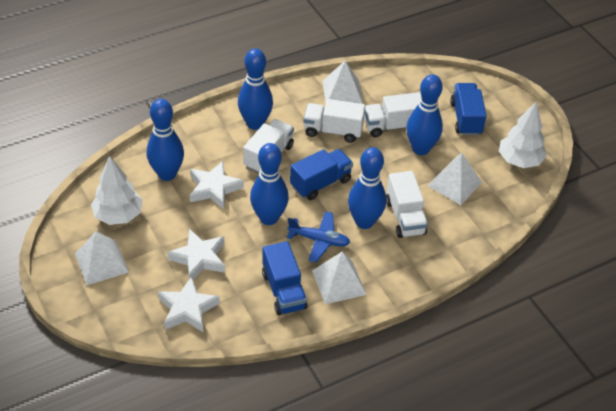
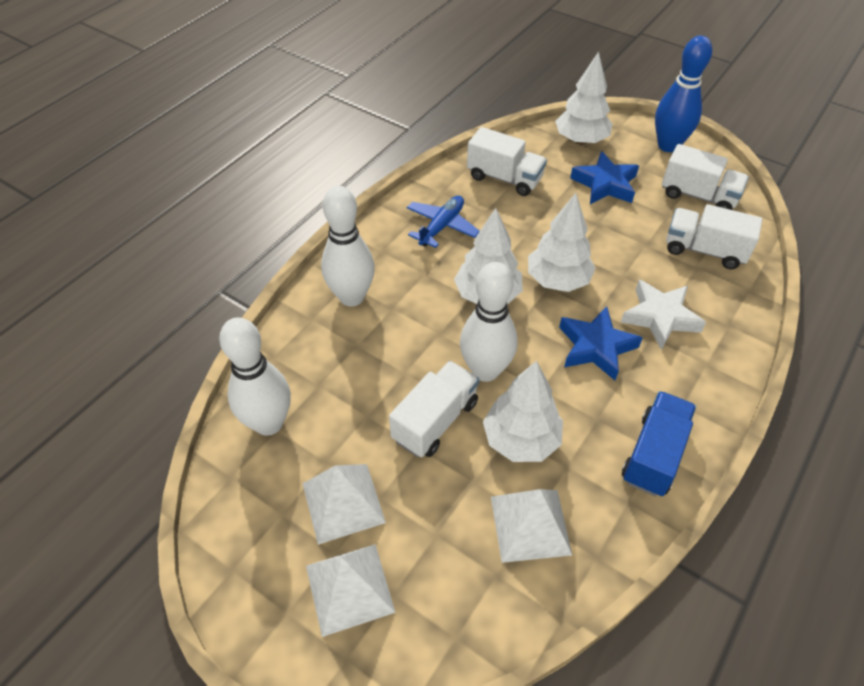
blue bowling pin: [147,99,184,181] [238,48,273,130] [250,143,289,225] [348,147,386,229] [406,74,443,155] = 5 -> [655,36,712,152] = 1
blue star: none = 0 -> [559,306,643,380] [570,151,639,204] = 2
blue truck: [262,241,307,315] [290,149,353,200] [450,83,487,136] = 3 -> [622,391,696,496] = 1
white bowling pin: none = 0 -> [219,317,291,436] [321,186,375,306] [460,262,518,382] = 3
white pyramid: [75,231,129,285] [312,252,367,304] [322,61,363,104] [428,152,482,205] = 4 -> [302,464,386,545] [306,544,395,637] [491,489,572,563] = 3
white star: [158,276,220,333] [167,229,225,279] [190,161,244,210] = 3 -> [621,280,706,350] = 1
white tree: [91,156,143,225] [499,102,547,168] = 2 -> [454,208,523,305] [483,361,563,462] [528,193,596,292] [555,52,612,144] = 4

